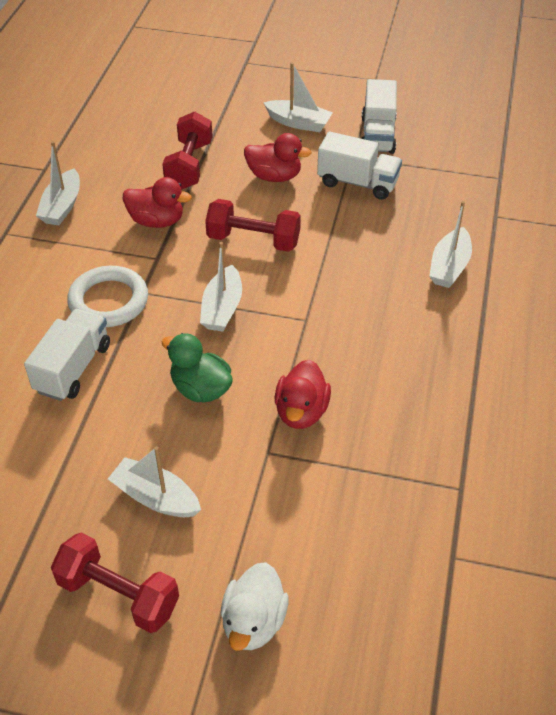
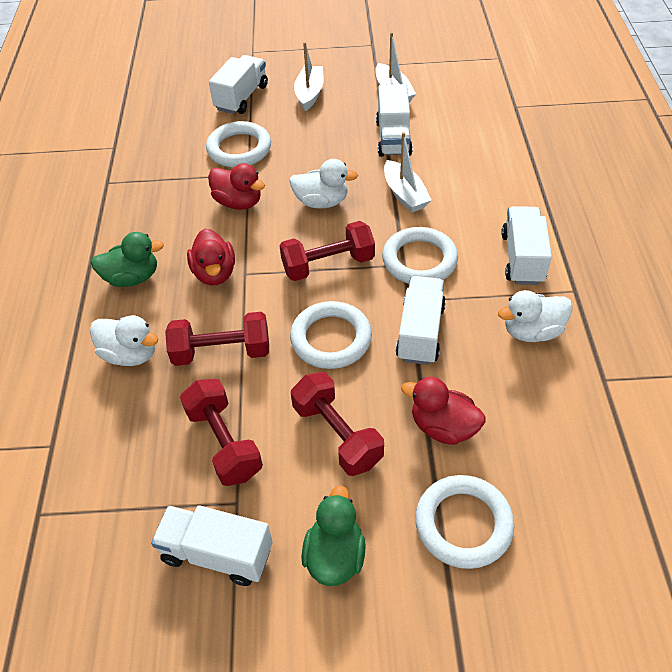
green duck: [162,333,233,402] = 1 -> [91,232,164,287] [302,486,366,586] = 2
red dumbbell: [51,533,179,633] [162,111,213,190] [205,199,301,252] = 3 -> [165,312,269,366] [180,379,263,486] [279,221,375,281] [291,372,384,476] = 4
white boat: [36,141,80,225] [108,446,201,517] [200,242,242,332] [263,62,333,132] [429,201,472,288] = 5 -> [294,42,324,111] [375,32,416,103] [384,132,432,213] = 3
white duck: [221,562,289,651] = 1 -> [90,315,158,366] [289,159,358,209] [498,290,573,342] = 3
white ring: [67,266,148,327] = 1 -> [206,121,271,168] [290,301,372,369] [382,227,458,284] [415,475,514,569] = 4
white truck: [24,309,110,401] [317,131,402,200] [361,79,397,154] = 3 -> [151,505,273,586] [209,55,268,114] [376,84,413,157] [396,276,446,365] [501,206,552,285] = 5

